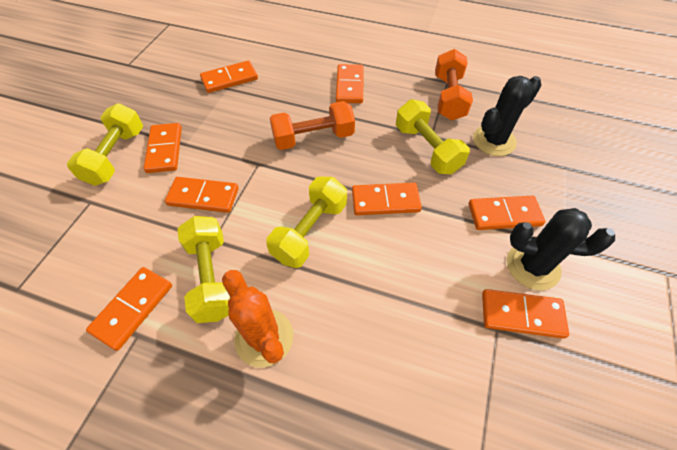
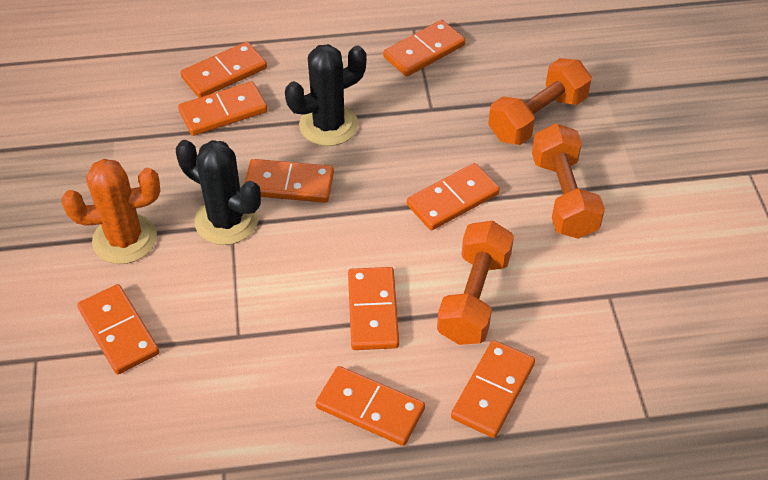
orange domino: [86,267,172,351] [143,123,182,173] [165,177,239,213] [200,60,258,93] [336,64,363,103] [352,183,422,215] [469,196,545,230] [482,289,569,339] = 8 -> [77,284,159,374] [178,82,267,136] [180,42,267,98] [244,159,334,203] [316,366,425,446] [348,267,399,350] [383,20,465,77] [407,163,500,230] [451,340,535,438] = 9
orange dumbbell: [270,101,355,150] [435,49,473,120] = 2 -> [437,221,514,345] [488,58,592,145] [532,123,605,239] = 3
yellow dumbbell: [67,103,143,186] [177,216,231,323] [266,177,347,268] [396,99,470,174] = 4 -> none = 0

